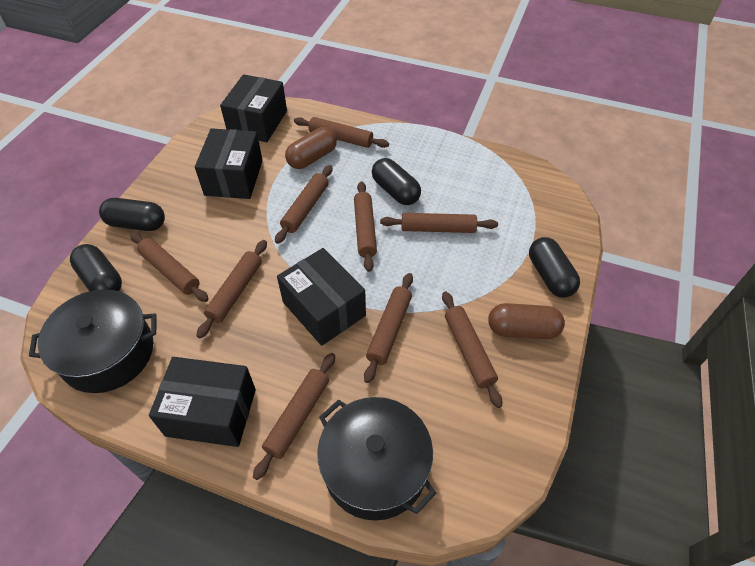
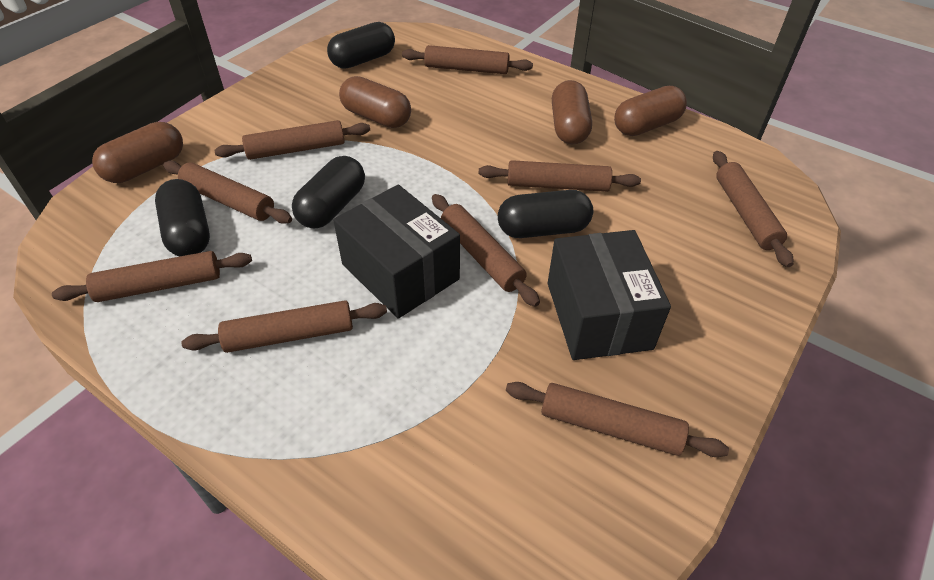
black box: [149,357,256,447] [195,128,263,199] [220,74,287,142] [277,248,366,346] = 4 -> [333,185,460,318] [547,230,671,360] = 2
black pot: [29,289,156,393] [317,397,436,521] = 2 -> none = 0
brown capsule: [285,127,337,169] [488,303,565,339] = 2 -> [92,122,183,183] [339,76,411,128] [552,80,592,144] [614,86,687,136] = 4

